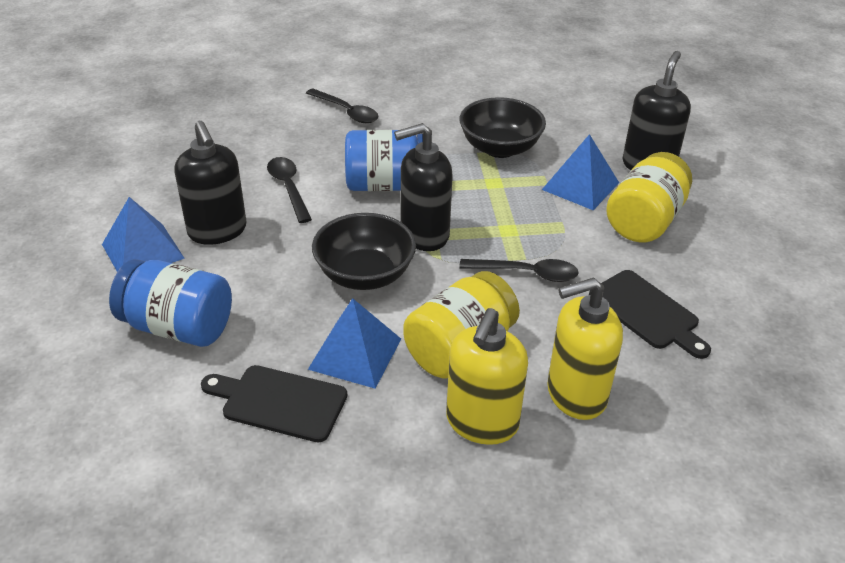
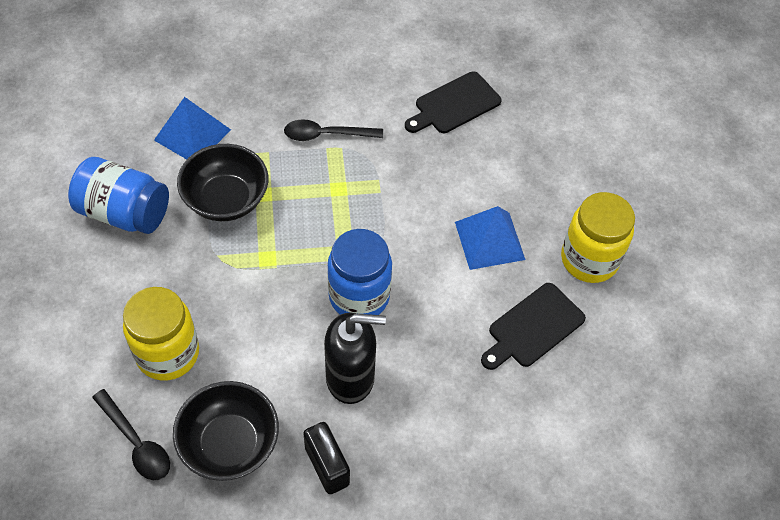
black padlock: none = 0 -> [303,422,350,494] = 1
black soap dispenser: [174,121,247,245] [394,123,453,251] [623,51,691,170] = 3 -> [324,313,386,404] = 1
black spoon: [267,157,312,223] [306,88,378,123] [459,259,579,282] = 3 -> [92,389,170,480] [284,119,383,141] = 2
blue pyramid: [102,197,185,272] [308,298,401,389] [542,134,619,210] = 3 -> [154,97,231,159] [455,206,526,270] = 2
yellow soap dispenser: [446,308,528,445] [547,277,623,420] = 2 -> none = 0

